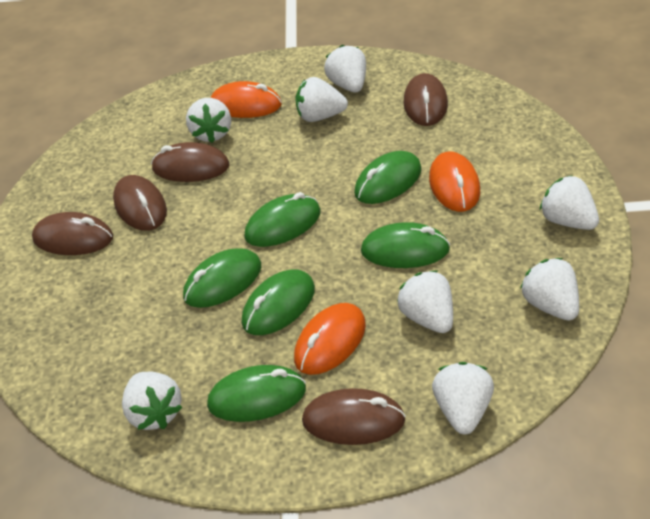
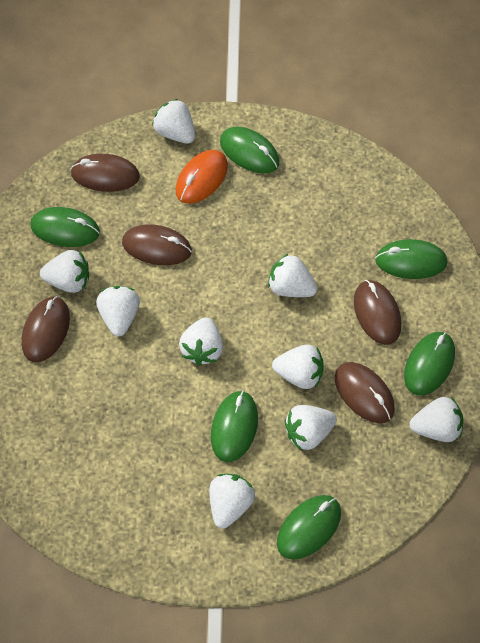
orange mouse: [210,81,282,118] [294,303,366,375] [429,152,480,212] = 3 -> [176,150,228,204] = 1
white strawberry: [122,372,182,430] [186,98,231,143] [295,77,348,122] [324,45,366,92] [397,271,453,333] [432,362,494,434] [520,258,579,321] [540,175,599,230] = 8 -> [40,250,89,293] [96,286,140,336] [152,99,195,144] [179,317,223,366] [209,474,255,529] [268,253,318,297] [272,345,324,389] [284,405,337,450] [410,397,463,442] = 9

